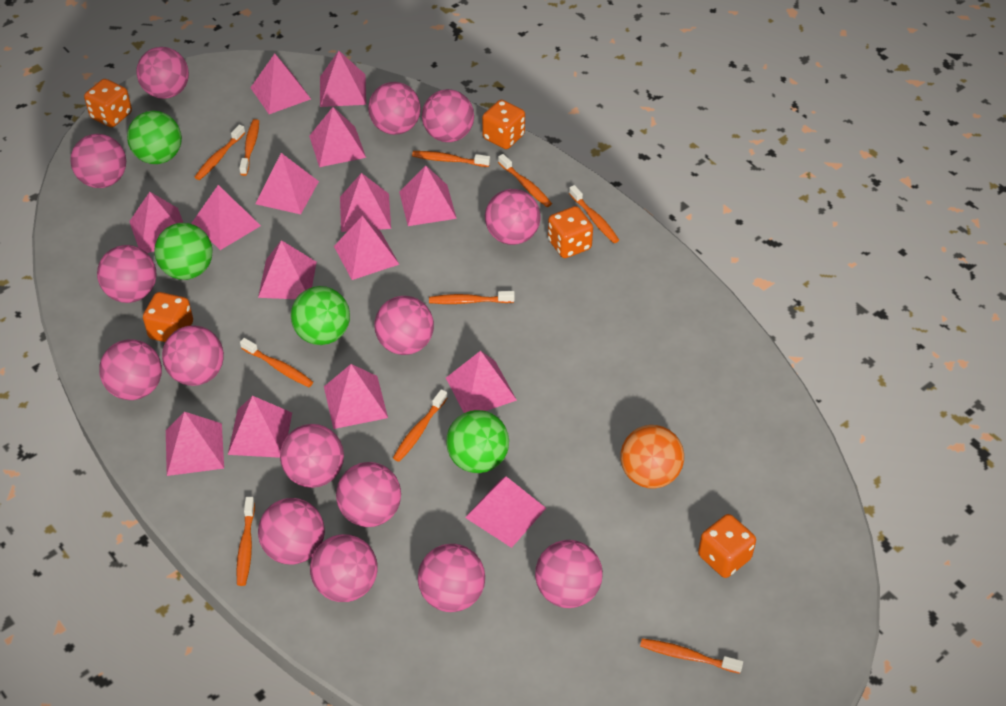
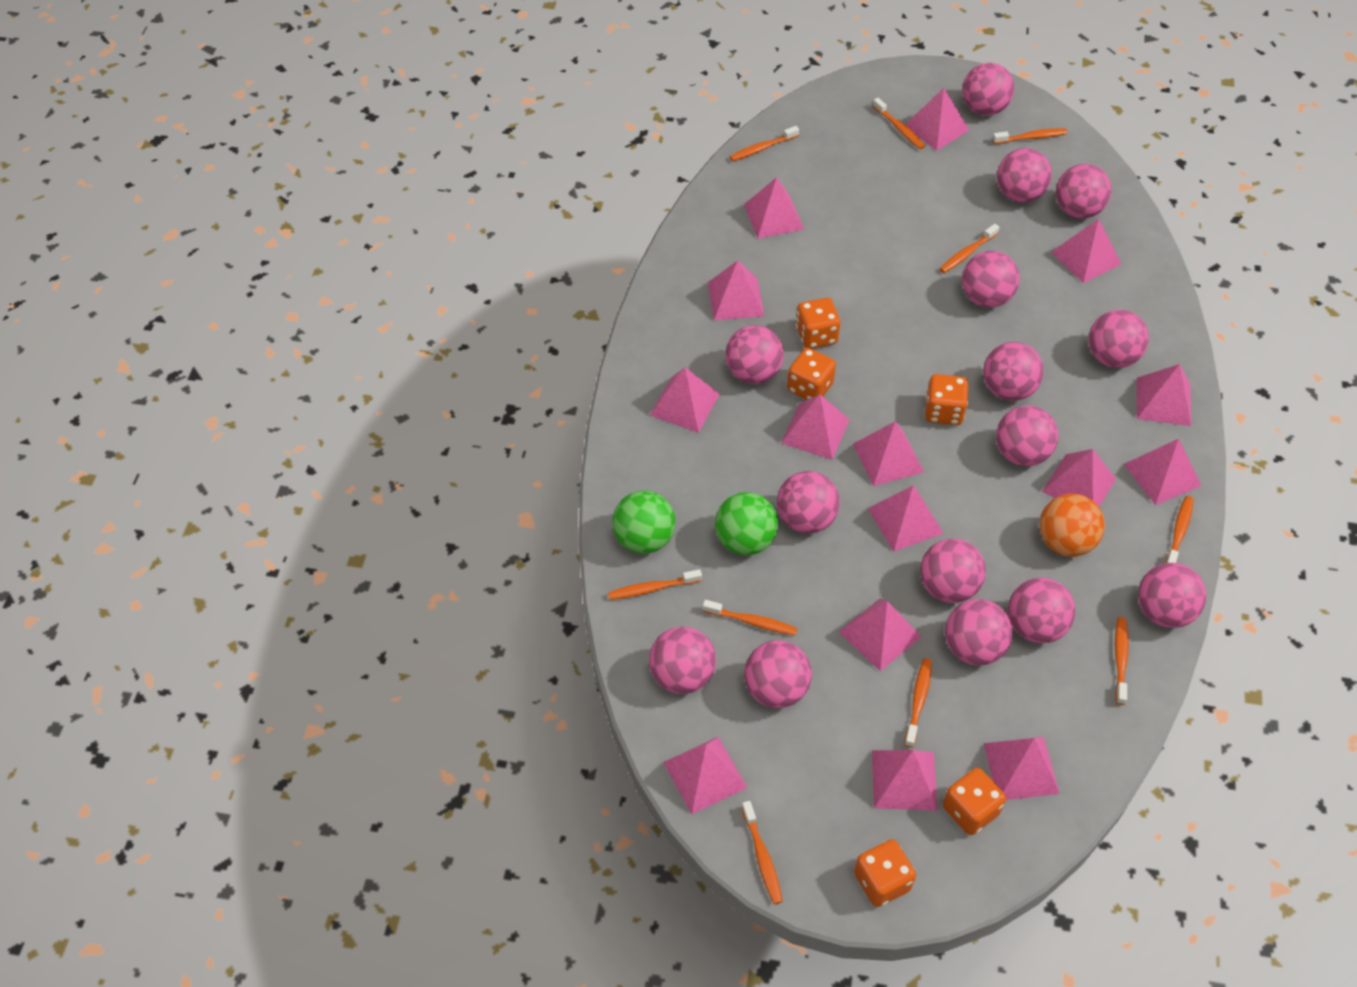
green ball: [127,111,182,164] [154,223,213,280] [291,286,350,345] [446,410,509,473] = 4 -> [612,491,675,554] [715,492,778,555] = 2

